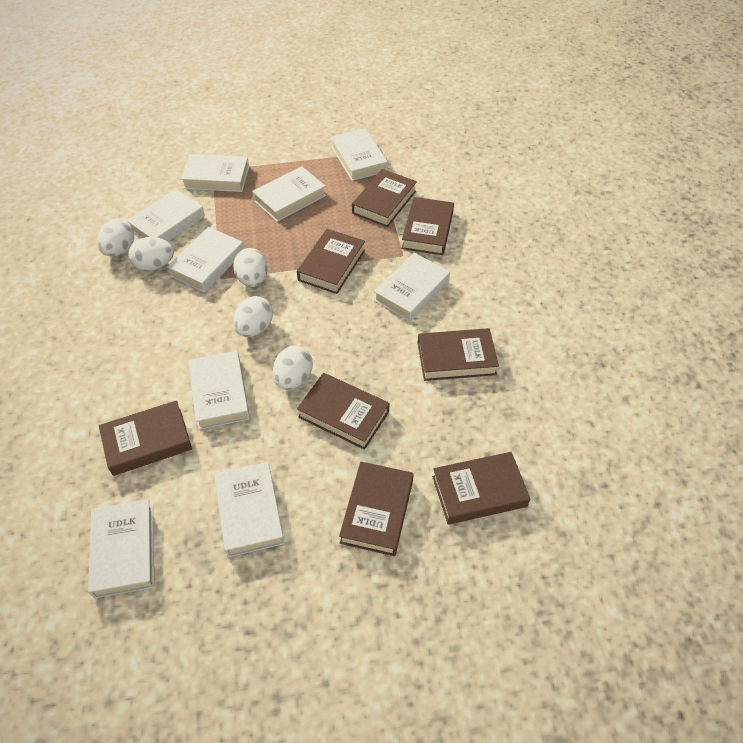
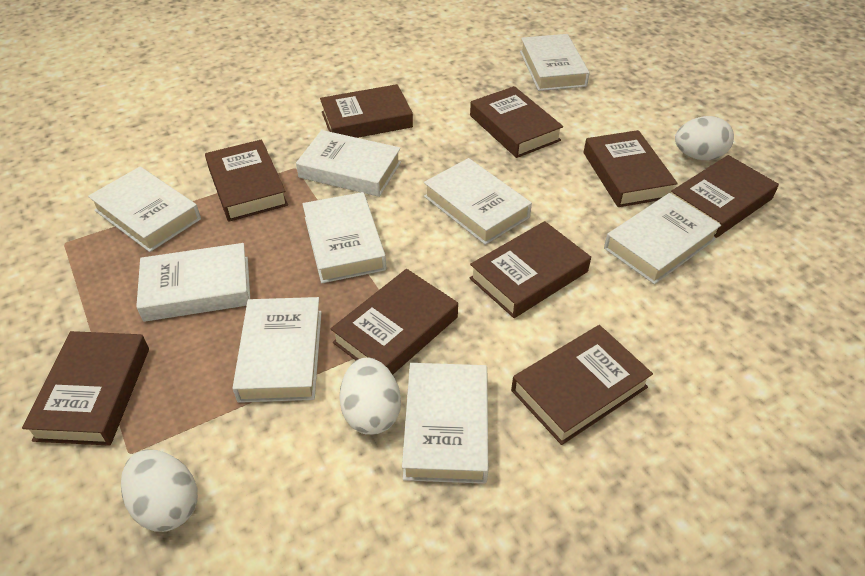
brown book: [99,400,192,476] [297,229,365,294] [297,373,390,450] [339,462,414,556] [352,169,417,227] [401,197,454,255] [418,328,499,381] [432,452,530,525] = 8 -> [22,331,149,446] [205,139,288,222] [320,84,413,138] [331,269,458,375] [470,86,563,158] [470,221,591,318] [511,325,653,445] [584,130,678,207] [671,155,779,238] = 9
white egg: [97,219,134,257] [128,237,174,271] [233,248,268,287] [233,296,273,337] [273,346,313,390] = 5 -> [121,450,198,532] [339,358,401,435] [675,116,734,160] = 3

